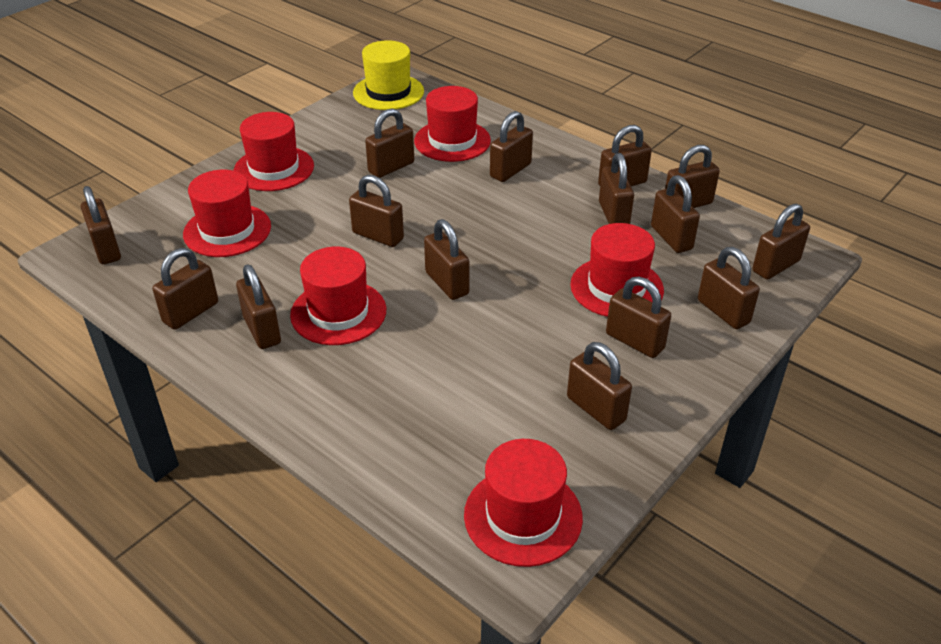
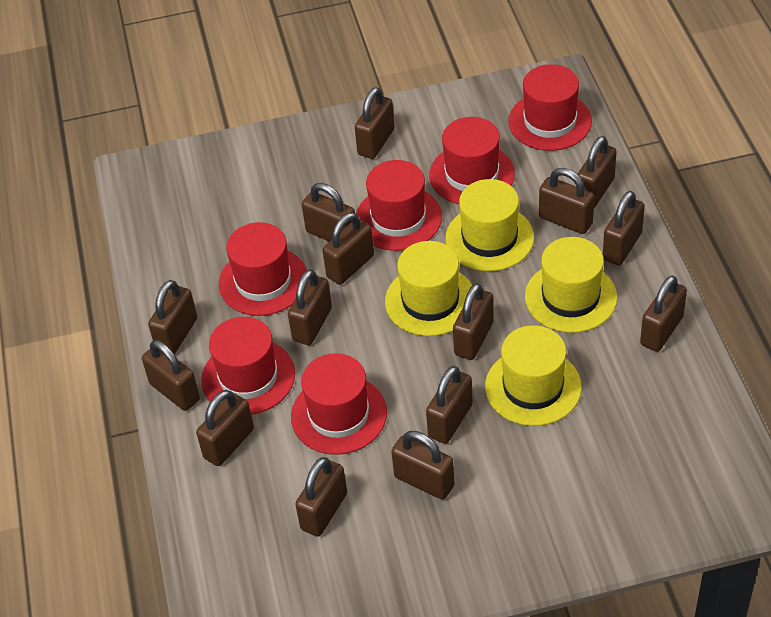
yellow hat: [353,40,424,110] = 1 -> [385,241,472,336] [445,179,534,271] [485,325,582,426] [525,237,617,333] = 4

